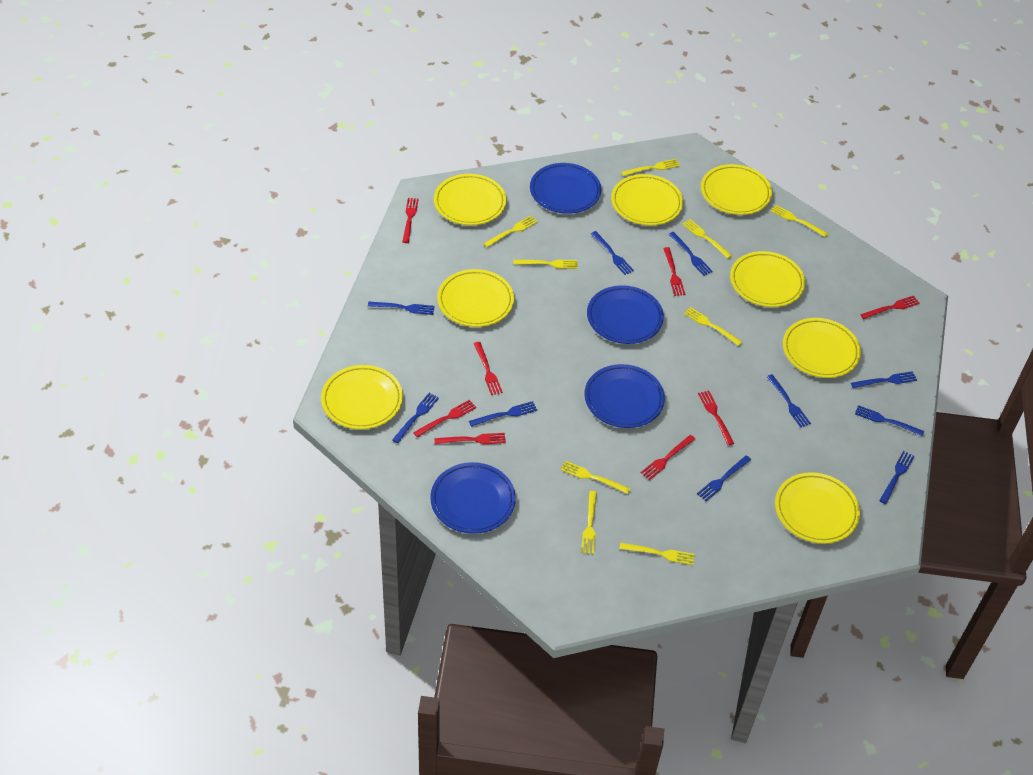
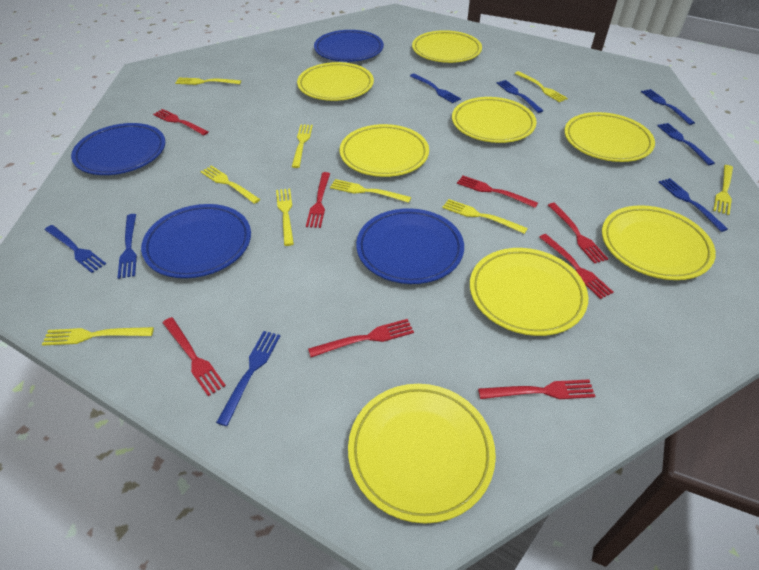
blue fork: [368,302,435,315] [392,393,439,443] [469,401,537,427] [591,231,634,275] [669,232,713,276] [697,455,751,501] [767,374,811,428] [851,371,917,388] [855,405,924,436] [879,451,914,504] = 10 -> [45,225,106,273] [117,214,137,279] [216,331,280,426] [410,74,461,103] [497,80,544,113] [641,89,695,125] [657,123,715,165] [659,178,728,232] = 8

